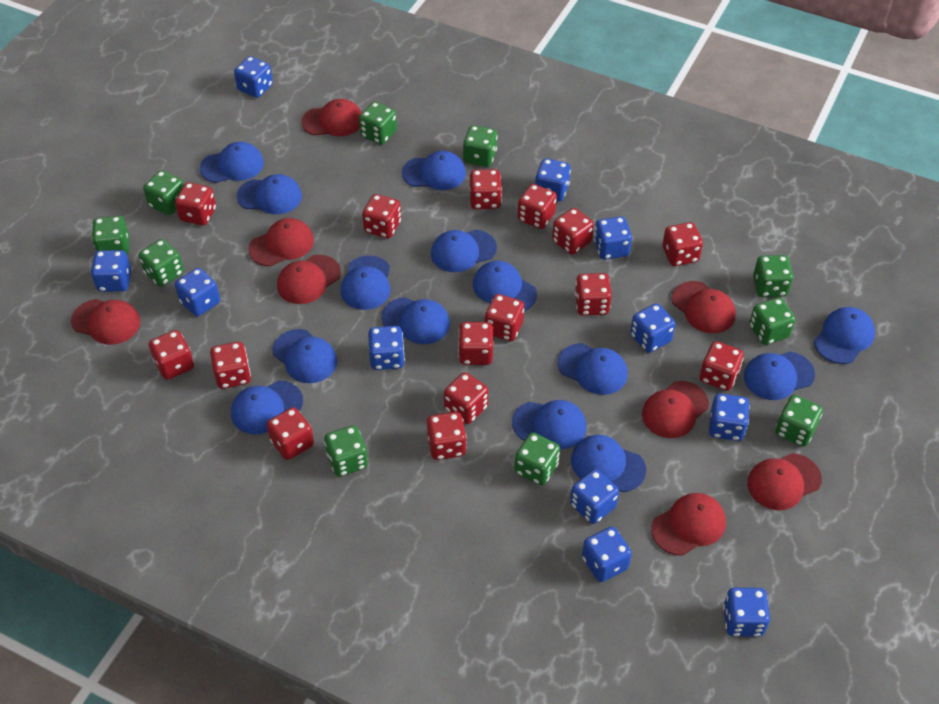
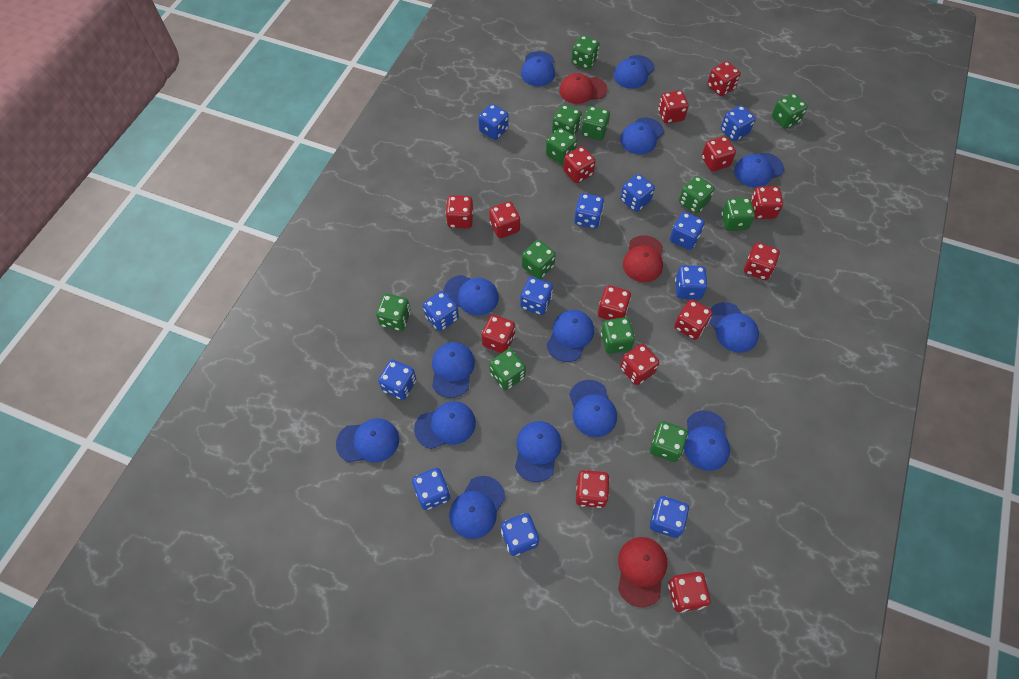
blue dice: [91,250,131,292] [175,268,220,316] [234,56,273,98] [368,326,405,370] [535,158,571,201] [570,469,619,524] [582,527,632,582] [594,217,632,260] [630,303,675,353] [709,394,750,441] [723,588,770,637] = 11 -> [378,360,416,400] [412,468,450,510] [423,291,459,331] [478,104,509,140] [501,513,539,556] [520,277,553,315] [574,193,604,229] [620,174,655,212] [650,496,689,538] [670,212,705,250] [675,265,708,299] [721,105,756,141] = 12
green dice: [92,216,129,255] [139,239,184,287] [143,170,184,215] [324,425,368,477] [359,102,397,145] [463,125,498,167] [514,432,560,485] [749,298,795,345] [753,255,793,297] [775,395,823,447] = 10 -> [376,294,411,331] [489,349,526,390] [522,240,556,279] [546,128,577,165] [552,104,582,136] [571,35,600,69] [581,106,610,140] [601,317,635,354] [650,421,688,462] [679,176,714,214] [721,197,755,231] [772,93,808,129] = 12
red cap: [71,299,140,345] [248,218,314,266] [277,255,341,304] [301,99,362,136] [642,381,709,438] [651,493,726,556] [672,281,736,333] [747,453,822,510] = 8 -> [559,73,607,104] [618,537,667,607] [623,235,663,282] = 3
red dice: [149,330,194,380] [175,182,216,226] [210,342,251,389] [267,407,314,460] [362,194,401,238] [427,412,467,460] [444,372,488,424] [458,322,494,365] [470,169,502,209] [485,294,524,341] [518,184,557,229] [552,208,594,255] [575,273,612,316] [662,222,703,266] [700,341,744,391] = 15 -> [446,195,473,228] [482,315,515,353] [489,201,520,238] [563,146,596,183] [576,470,610,508] [598,285,631,320] [620,344,659,385] [658,90,689,124] [668,572,711,613] [674,300,713,340] [702,136,736,171] [707,61,741,96] [744,242,780,280] [751,186,783,219] = 14

